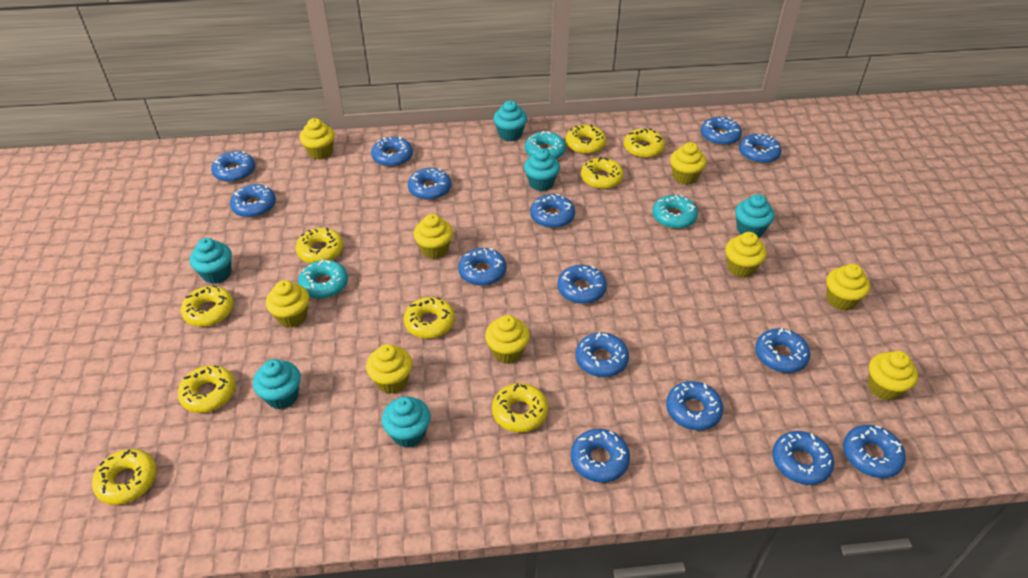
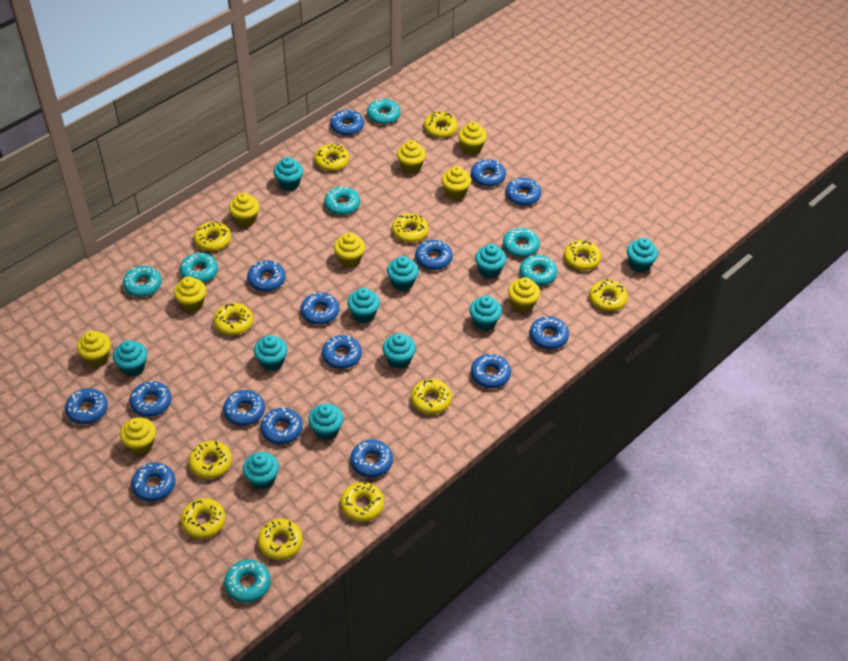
turquoise cupcake: [190,238,232,284] [253,359,301,409] [382,396,431,448] [493,101,527,141] [524,148,560,191] [735,194,775,237] = 6 -> [113,340,147,376] [243,452,279,490] [254,335,288,371] [274,157,303,191] [308,403,343,440] [347,288,380,323] [383,333,416,369] [387,256,419,291] [469,295,502,331] [475,244,506,279] [627,238,658,272] = 11
turquoise donut: [298,259,348,299] [525,131,566,159] [652,195,698,229] = 3 -> [123,266,162,297] [180,252,218,283] [224,560,271,603] [324,186,360,215] [367,99,401,124] [503,228,540,257] [520,255,557,286] = 7
yellow donut: [92,449,157,505] [178,365,236,413] [181,285,234,327] [296,227,344,263] [404,297,455,339] [492,383,548,433] [565,124,606,154] [581,157,624,189] [624,128,665,158] = 9 -> [181,498,226,539] [189,441,232,479] [194,222,231,251] [214,303,253,335] [258,519,303,560] [314,144,349,171] [340,482,384,522] [392,213,429,243] [411,379,452,414] [424,112,458,138] [564,240,601,270] [589,280,628,311] = 12

